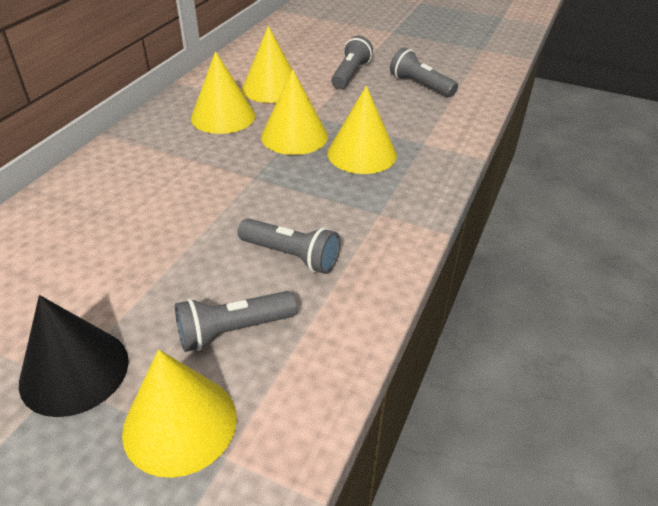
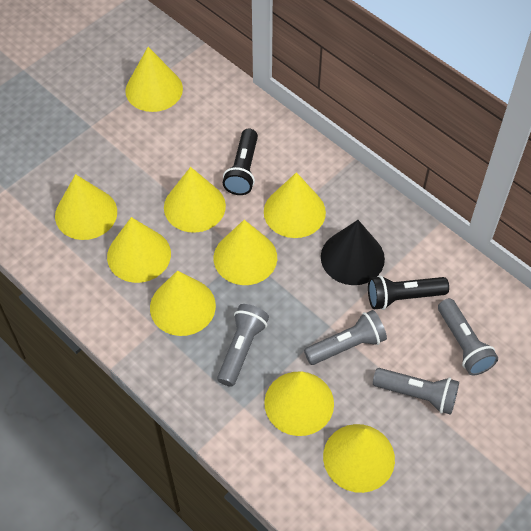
black flashlight: none = 0 -> [223,129,258,195] [368,275,449,310] = 2
yellow cone: [122,349,237,478] [191,51,255,134] [242,26,292,103] [261,69,328,155] [327,86,397,174] = 5 -> [55,174,117,240] [107,217,171,283] [125,47,183,112] [150,270,216,336] [164,167,226,233] [214,220,277,285] [264,172,326,238] [264,371,334,436] [323,424,395,493] = 9

